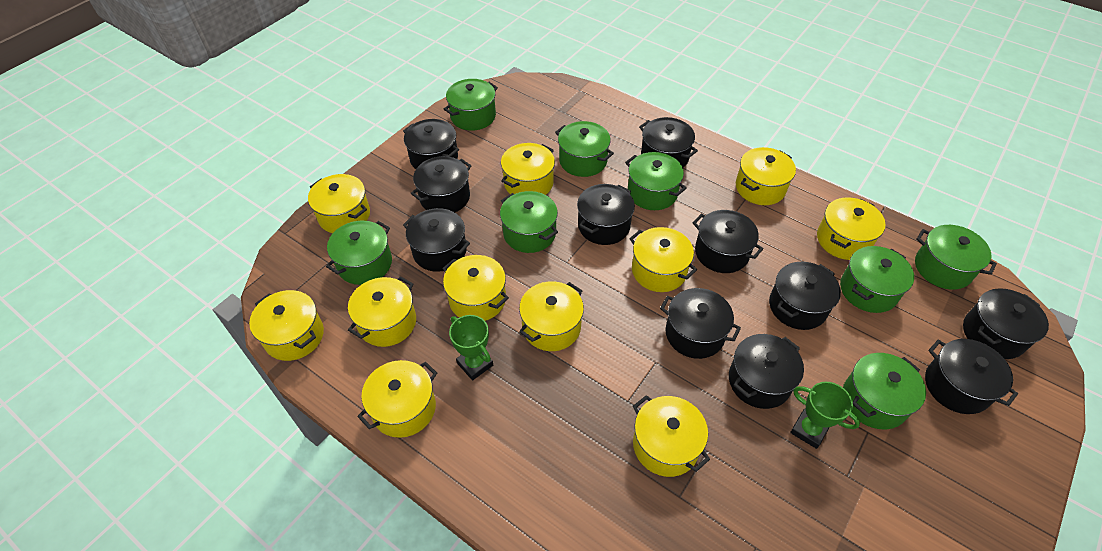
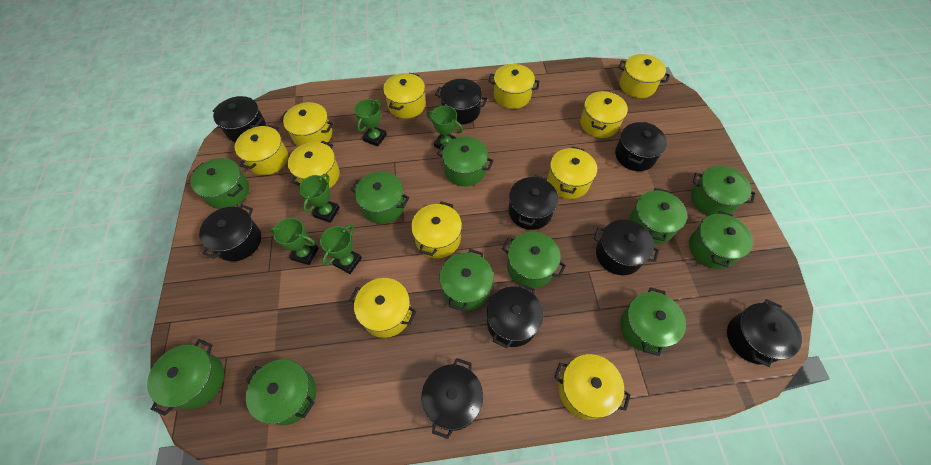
black pot: [403,119,459,169] [403,208,470,272] [411,156,471,212] [577,184,635,245] [639,117,698,168] [660,288,741,359] [693,210,763,273] [729,334,804,409] [769,262,841,330] [925,339,1018,414] [963,288,1049,359] = 11 -> [199,204,261,261] [213,96,266,142] [421,358,483,439] [435,79,487,125] [487,283,543,349] [509,175,558,230] [594,220,659,275] [615,122,667,171] [727,299,802,367] = 9
green pot: [326,220,392,285] [444,79,498,131] [500,191,558,253] [555,121,614,177] [625,152,687,210] [840,246,914,313] [843,353,926,429] [915,225,997,290] = 8 -> [147,339,224,416] [191,158,249,209] [245,359,316,425] [351,171,409,224] [437,136,494,186] [439,249,493,311] [502,232,566,288] [620,287,686,356] [629,188,687,244] [689,211,753,269] [691,166,755,216] = 11
green trophy: [449,315,493,380] [790,382,860,449] = 2 -> [270,218,318,265] [299,174,340,223] [320,224,362,274] [354,99,387,147] [427,106,463,151] = 5

